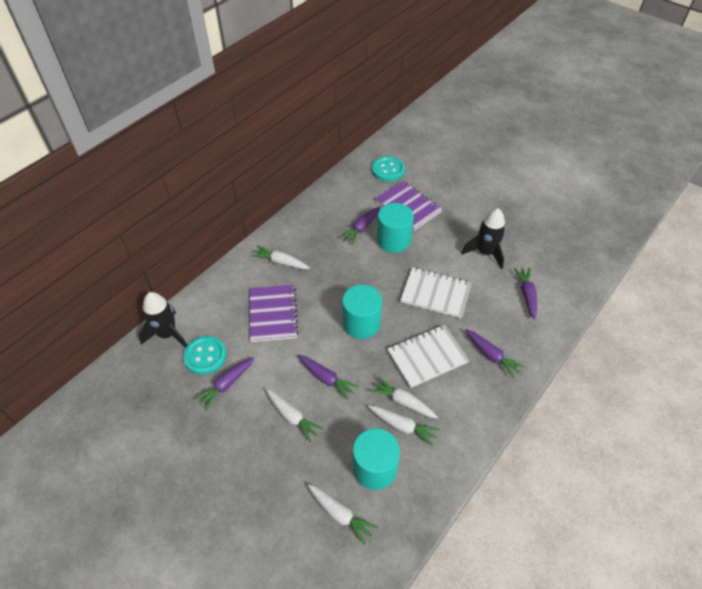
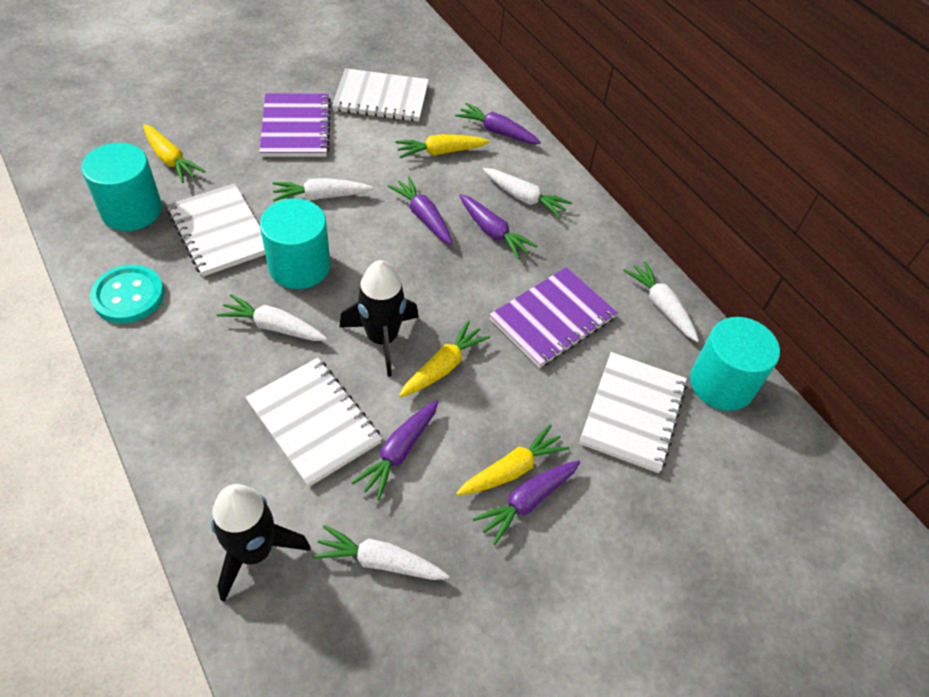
turquoise button: [183,336,227,375] [372,156,405,182] = 2 -> [90,265,164,323] = 1
white notebook: [387,325,469,388] [400,267,472,318] = 2 -> [167,183,265,277] [246,358,382,487] [332,68,429,122] [579,352,687,473] = 4
yellow carrot: none = 0 -> [143,124,205,183] [395,134,490,158] [399,320,490,397] [456,424,570,495] = 4

